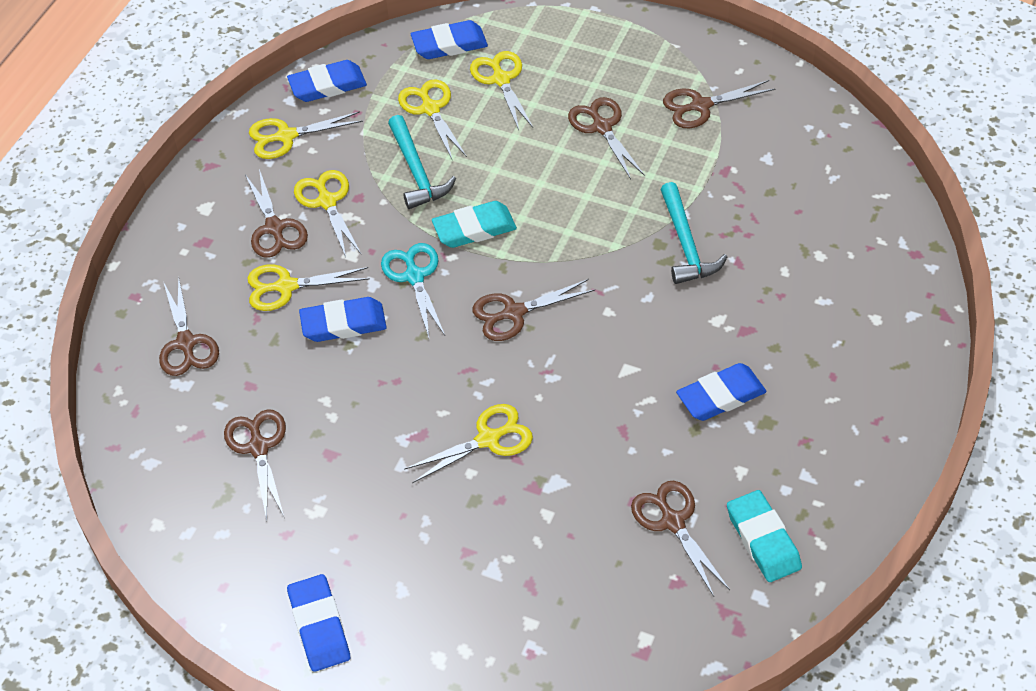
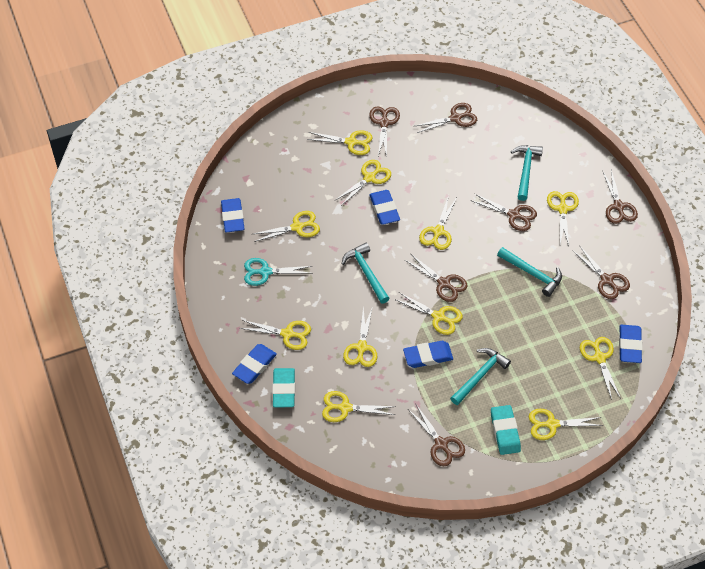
turquoise hammer: [388,115,456,209] [660,182,727,284] = 2 -> [342,243,390,304] [450,348,511,405] [497,247,562,297] [511,145,543,201] = 4
yellow scissors: [247,264,370,311] [249,111,363,159] [294,170,361,257] [398,80,467,159] [404,404,533,483] [470,51,533,130] = 6 -> [240,320,311,350] [253,211,320,242] [307,130,373,155] [322,391,396,422] [336,160,391,206] [343,306,377,367] [394,292,463,335] [419,195,457,250] [529,409,603,440] [547,191,579,246] [580,337,621,400] = 11

